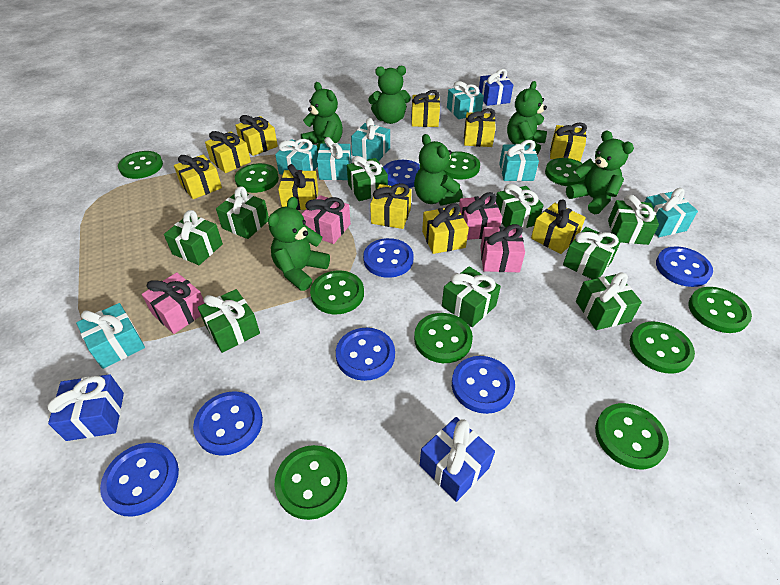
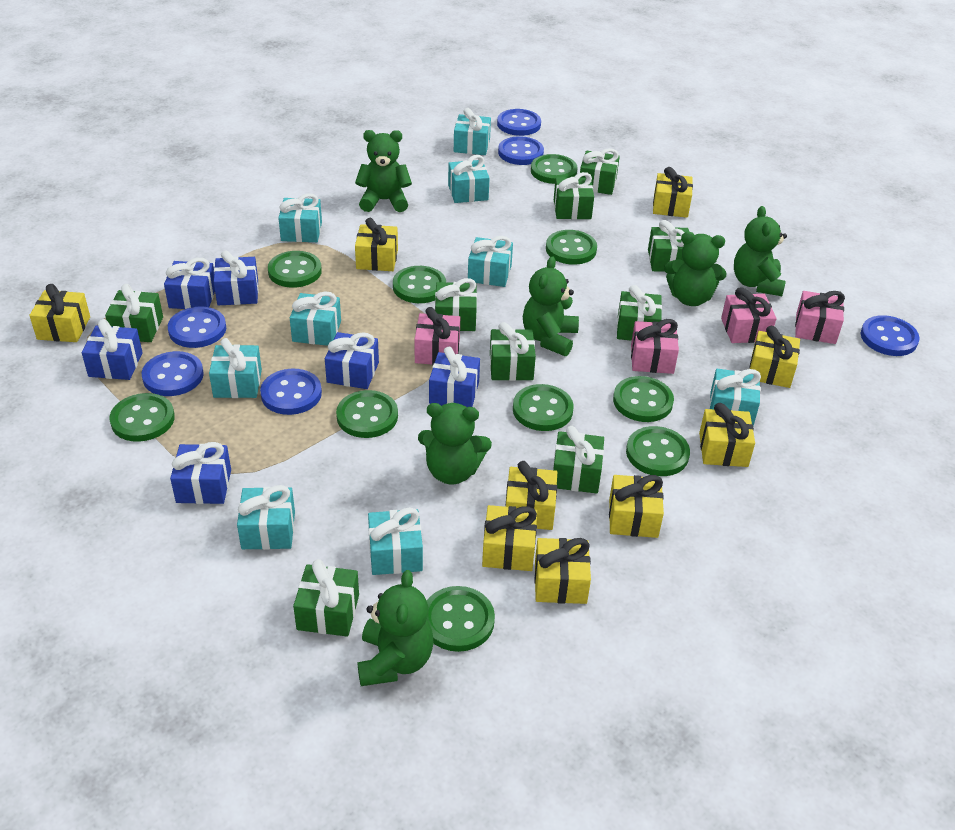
blue button: [100,443,179,517] [193,391,263,456] [336,328,395,381] [363,238,413,278] [383,160,420,188] [452,356,515,414] [656,246,713,287] = 7 -> [142,351,204,396] [168,307,226,348] [260,369,322,415] [497,109,541,136] [498,136,544,165] [861,315,920,356] = 6
blue gift: [48,374,124,441] [420,417,495,502] [479,69,513,106] = 3 -> [82,319,143,380] [164,258,215,309] [170,442,231,504] [214,250,258,305] [325,332,379,389] [429,347,480,407] = 6
turquoise gift: [76,303,145,369] [275,139,318,175] [317,137,352,180] [351,118,390,161] [447,81,484,119] [499,140,539,181] [645,188,698,237] = 7 -> [209,338,262,398] [237,485,295,550] [278,193,322,242] [290,292,341,346] [368,507,423,575] [448,155,490,203] [454,108,491,155] [468,236,513,287] [709,369,761,426] = 9
yellow gift: [174,155,222,199] [205,131,251,173] [235,115,278,156] [278,164,318,210] [370,183,412,229] [411,90,440,127] [422,203,469,254] [464,108,496,147] [531,199,586,254] [550,123,587,162] = 10 -> [29,284,90,342] [355,218,398,271] [482,505,537,571] [505,461,557,530] [534,538,591,604] [609,475,664,538] [653,167,693,218] [699,403,755,467] [749,326,800,388] = 9

